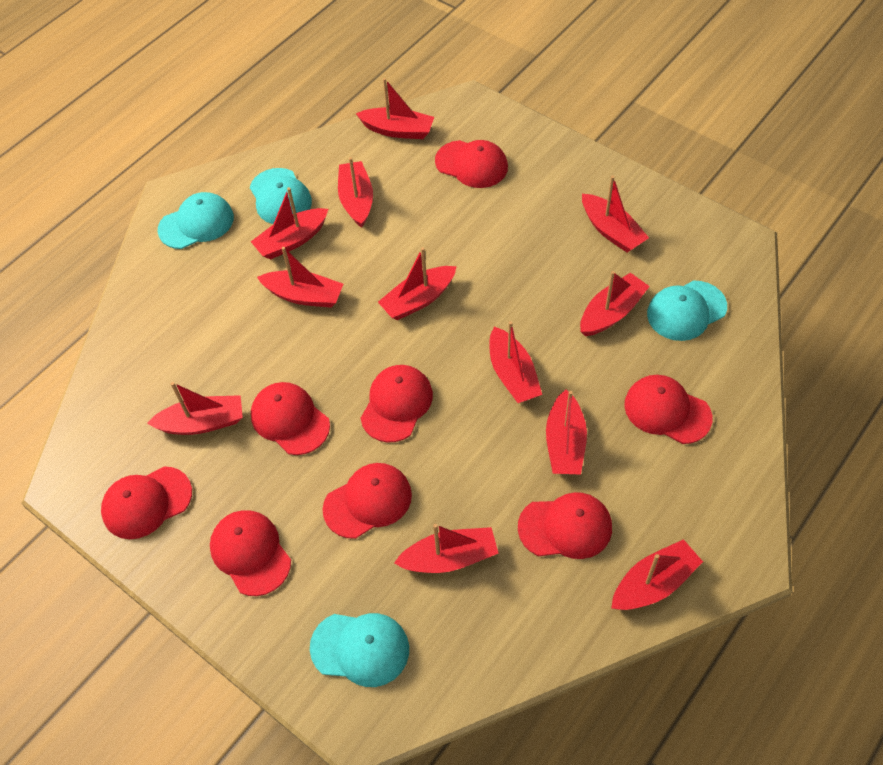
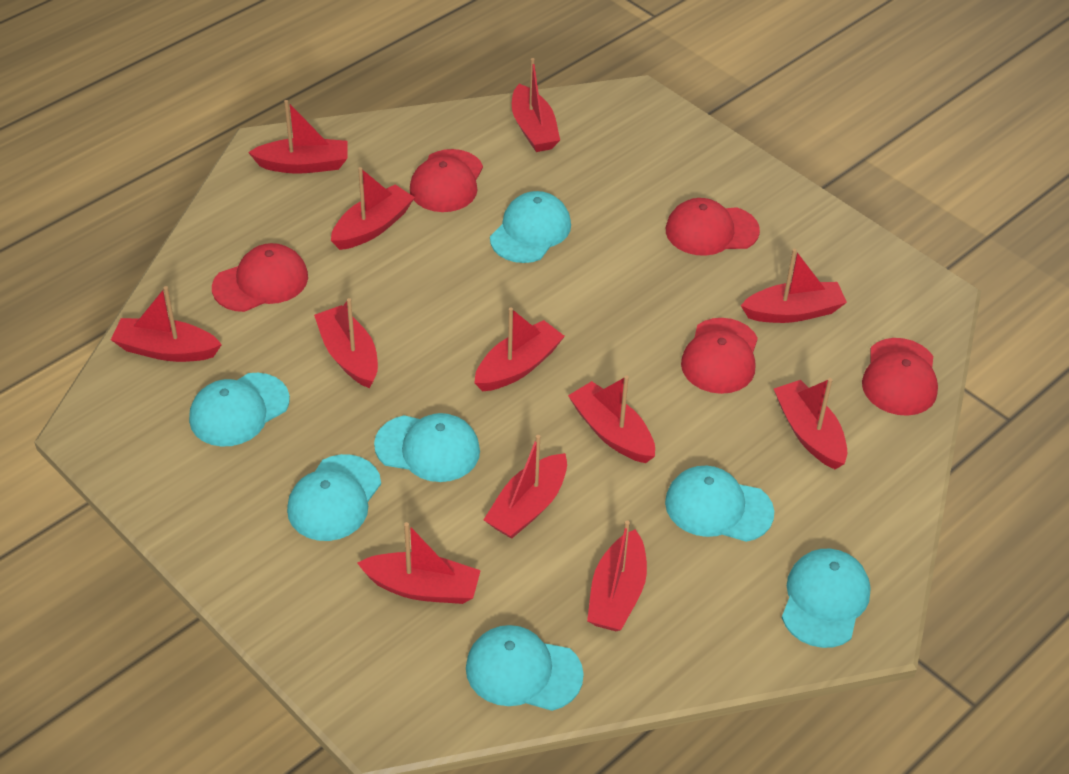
red cap: [101,466,192,539] [210,510,291,596] [251,382,330,455] [323,463,412,539] [361,365,433,442] [435,140,508,188] [518,492,612,559] [624,375,712,444] = 8 -> [212,243,308,312] [410,149,483,212] [666,198,760,256] [681,318,758,394] [862,338,938,416] = 5
turquoise cap: [158,192,234,249] [250,168,312,224] [310,613,409,687] [647,281,727,341] = 4 -> [189,373,290,447] [287,454,381,541] [374,413,480,482] [466,625,584,711] [490,191,571,263] [665,466,774,542] [782,549,871,648] = 7

